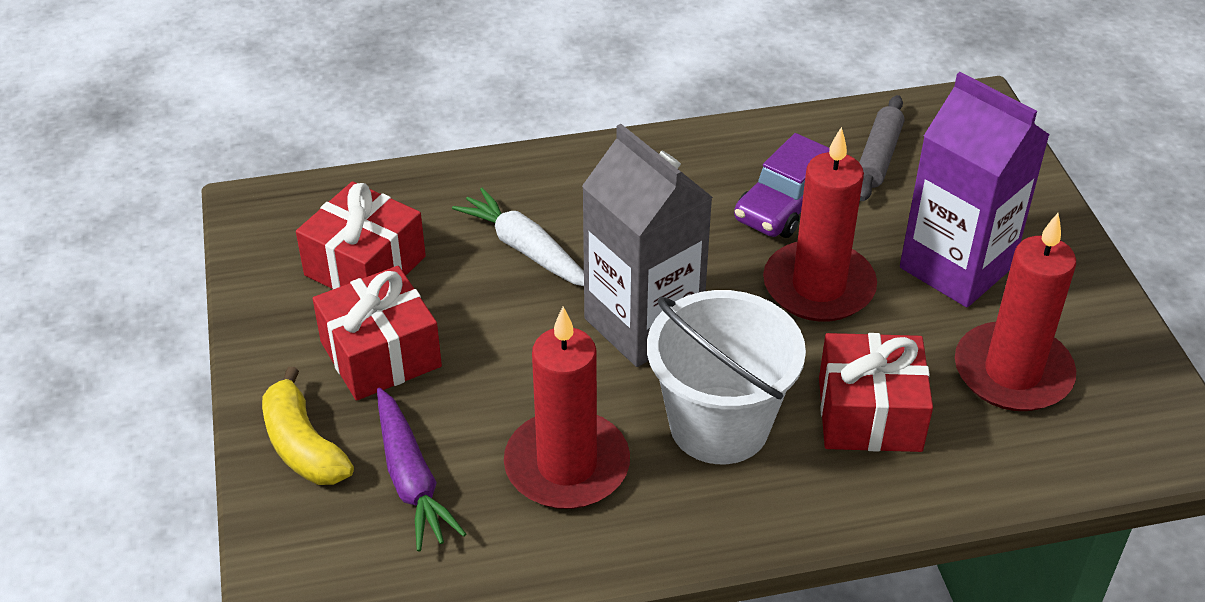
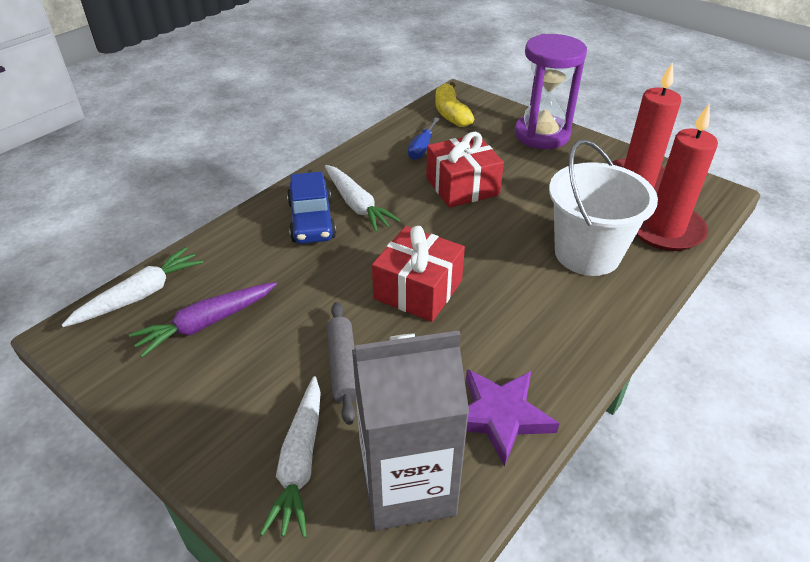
blue car: none = 0 -> [287,172,336,244] = 1
blue screwdriver: none = 0 -> [408,117,440,160] = 1
purple car: [734,133,830,238] = 1 -> none = 0
purple carton: [900,72,1050,307] = 1 -> none = 0
purple hourglass: none = 0 -> [515,34,587,149] = 1
purple star: none = 0 -> [466,369,560,467] = 1
red candle: [504,307,630,509] [763,127,877,322] [955,213,1076,411] = 3 -> [612,62,681,193] [636,104,718,251] = 2
red gift: [296,181,426,289] [313,266,442,401] [819,333,933,452] = 3 -> [372,226,465,322] [426,132,504,208] = 2
white carrot: [452,188,584,286] = 1 -> [62,247,203,327] [260,376,321,538] [325,165,401,232] = 3

